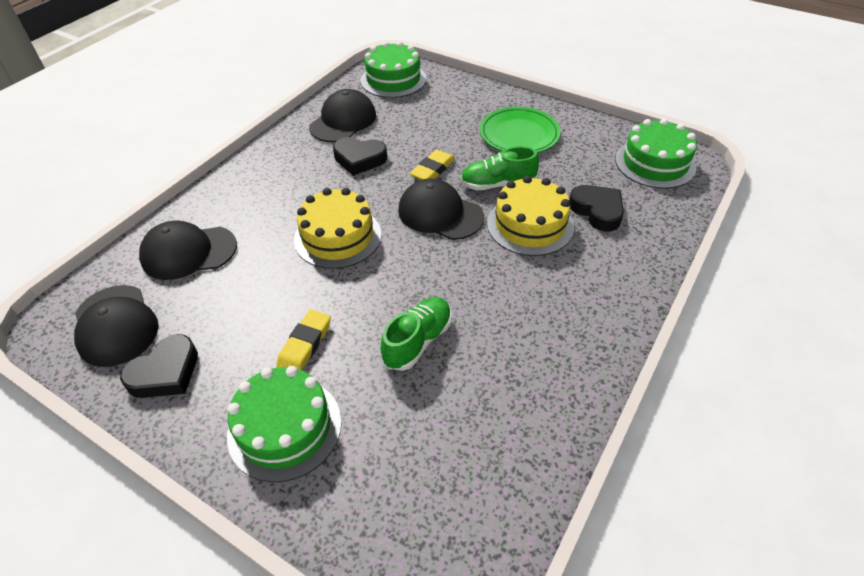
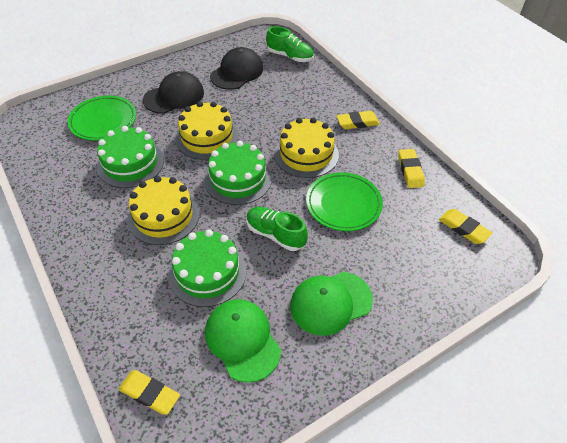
black cap: [74,285,159,367] [139,220,237,280] [309,89,376,143] [398,178,484,240] = 4 -> [143,71,204,114] [210,47,263,90] = 2
black heart: [120,334,198,398] [333,137,387,176] [569,185,624,232] = 3 -> none = 0
green cap: none = 0 -> [205,299,281,383] [290,272,373,336] = 2
green plate: [480,107,561,153] = 1 -> [67,96,136,141] [306,172,383,231] = 2
yellow cake: [294,188,382,269] [487,176,574,256] = 2 -> [127,176,200,245] [175,101,239,160] [274,118,339,178] = 3
yellow eraser: [276,309,331,370] [410,150,455,180] = 2 -> [119,370,180,415] [337,111,380,129] [398,149,425,188] [439,209,492,244] = 4

